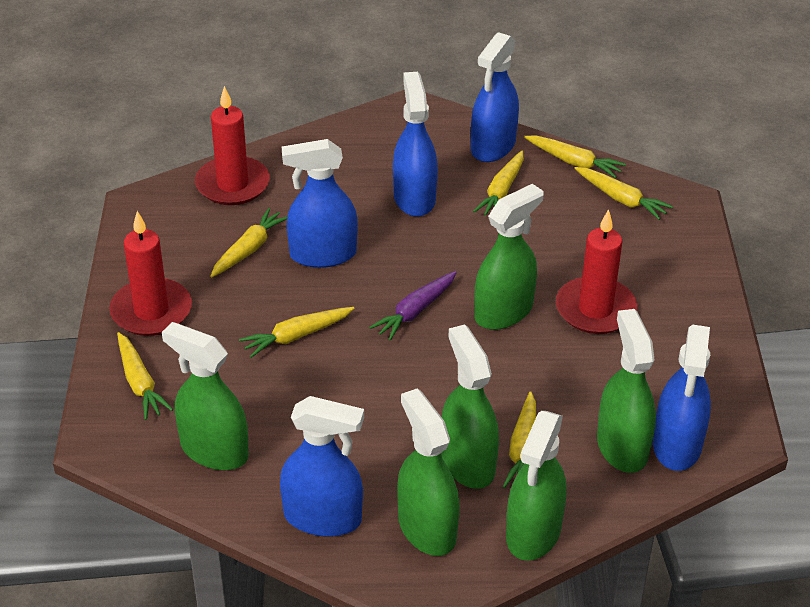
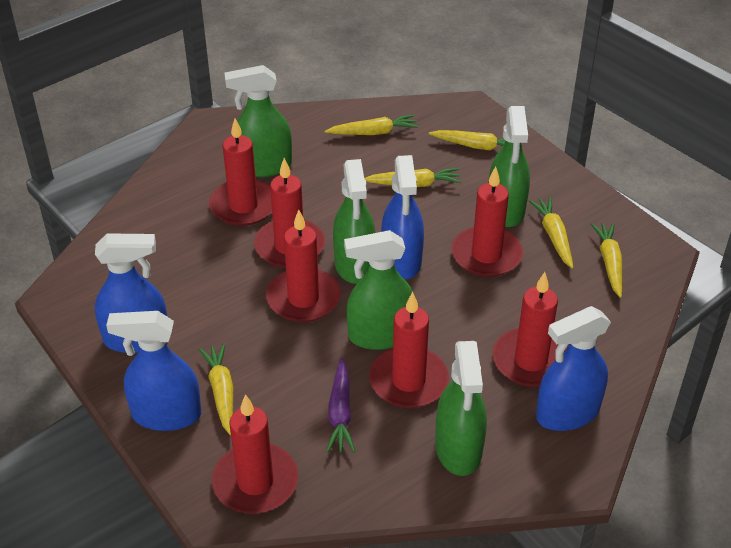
blue spray bottle: [280,396,364,537] [282,139,358,268] [393,72,438,217] [471,32,519,162] [653,325,711,471] = 5 -> [95,233,168,353] [106,311,201,431] [381,155,424,280] [536,306,611,431] = 4
green spray bottle: [162,322,249,470] [397,388,460,556] [441,325,499,489] [474,184,544,330] [506,411,567,561] [597,309,656,473] = 6 -> [224,65,292,177] [333,159,375,284] [344,230,415,350] [435,341,487,476] [488,106,530,227] = 5
red candle: [109,211,192,336] [195,86,270,205] [556,209,637,334] = 3 -> [209,119,272,226] [212,394,298,514] [254,158,325,268] [266,210,340,322] [369,292,449,408] [451,167,523,277] [492,272,568,387] = 7
yellow carrot: [117,332,173,420] [210,208,287,278] [239,307,355,358] [473,151,524,216] [503,391,536,488] [524,136,626,178] [574,167,673,220] = 7 -> [199,343,233,436] [325,114,419,135] [364,168,461,187] [429,130,522,150] [529,197,574,269] [591,223,622,298] = 6

